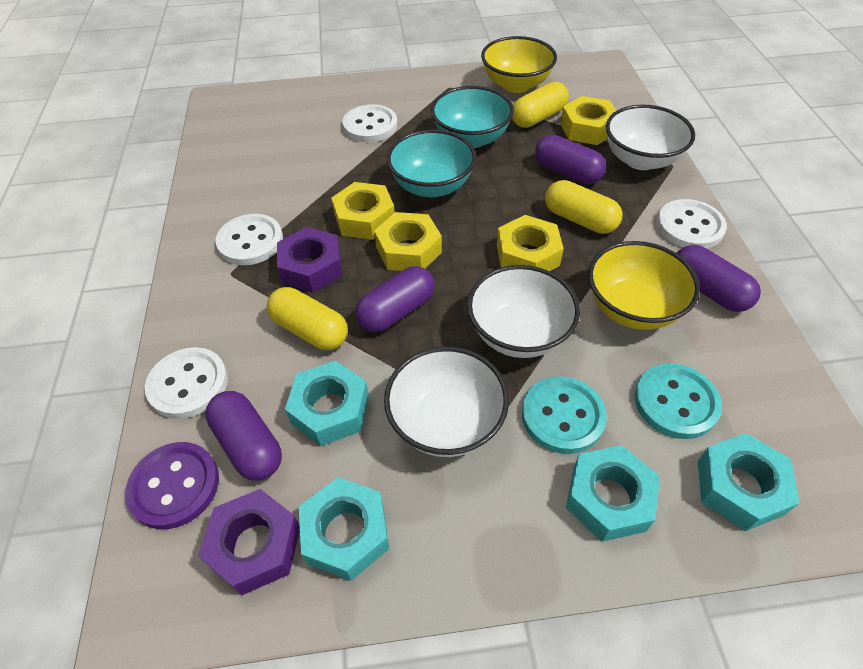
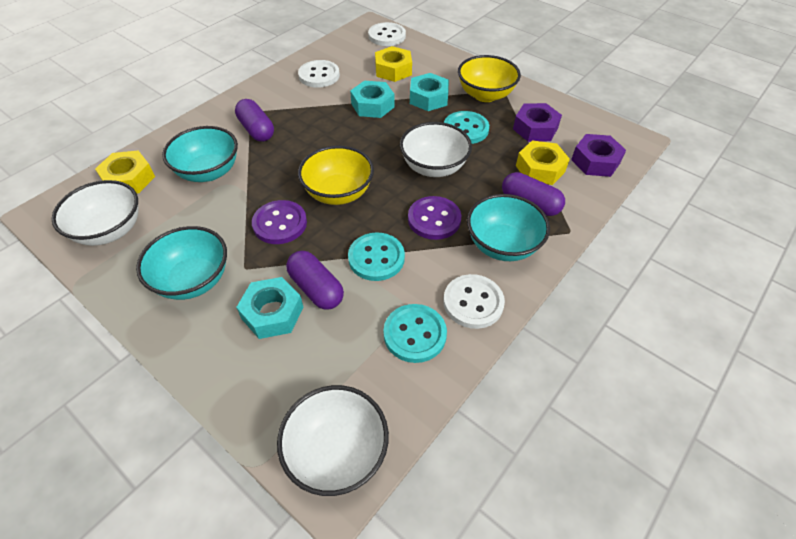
purple button: [125,442,219,529] = 1 -> [252,200,307,244] [408,196,461,240] = 2
purple capsule: [205,391,282,481] [355,266,435,333] [535,135,606,184] [677,245,761,312] = 4 -> [235,99,274,142] [286,251,344,310] [502,172,565,216] = 3
turquoise bowl: [387,129,476,198] [431,86,514,148] = 2 -> [136,226,227,300] [162,126,238,182] [467,194,550,261] = 3
turquoise button: [522,376,607,454] [635,363,722,439] = 2 -> [348,232,405,281] [384,304,447,363] [444,111,489,144] = 3
turquoise nut: [285,361,369,446] [299,477,389,581] [566,445,660,542] [698,433,800,531] = 4 -> [236,277,304,339] [350,81,394,118] [410,73,449,111] = 3
white button: [145,347,228,419] [216,214,283,265] [342,104,397,142] [657,199,727,249] = 4 -> [298,60,340,88] [368,22,406,46] [443,274,505,329] = 3
yellow capsule: [267,287,348,350] [512,82,569,128] [545,180,622,234] = 3 -> none = 0
yellow nut: [331,182,395,240] [374,212,442,271] [497,215,564,271] [560,96,616,145] = 4 -> [95,151,155,193] [375,46,412,82] [516,140,570,185] = 3

